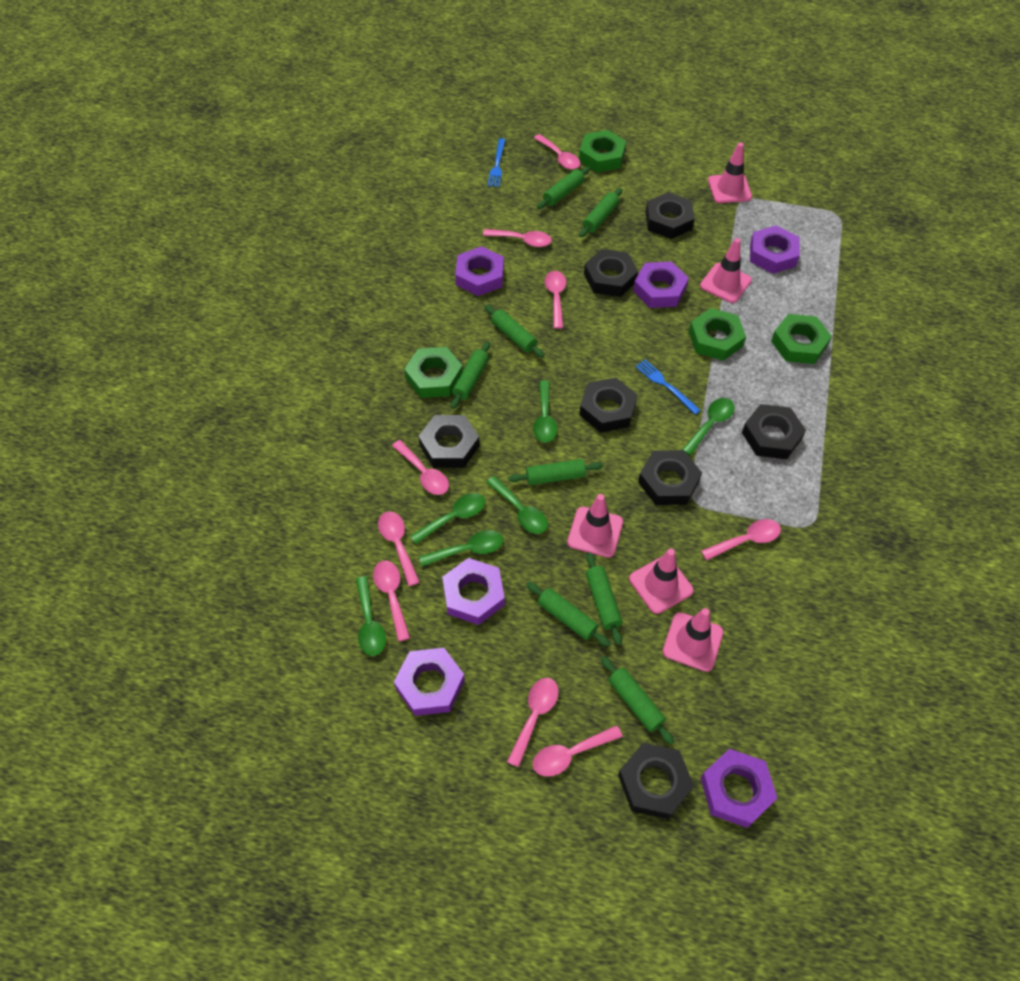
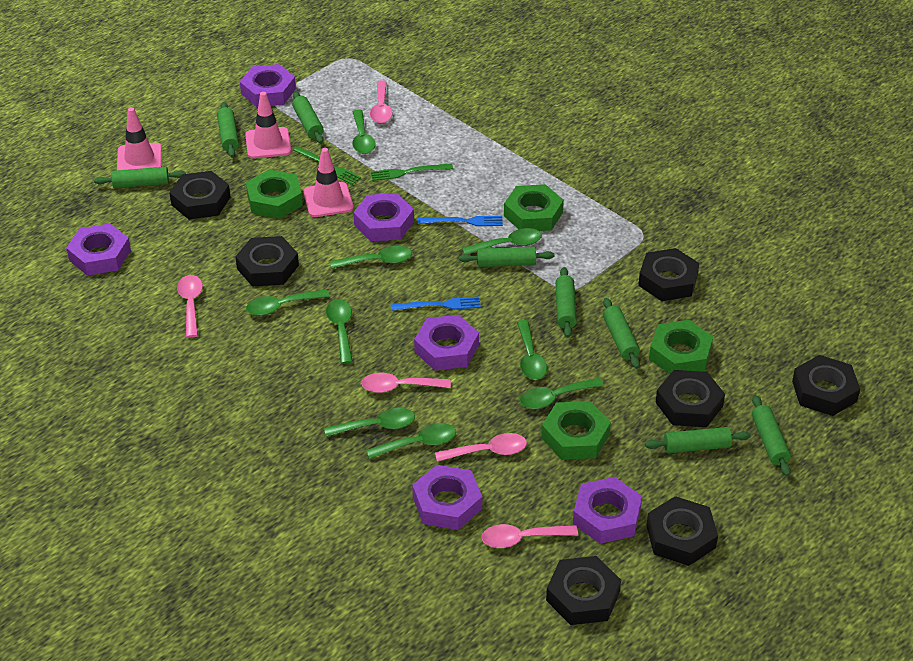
green fork: none = 0 -> [293,146,361,185] [371,163,453,181] = 2
green spoon: [356,576,386,656] [410,493,485,544] [419,530,503,566] [486,476,548,534] [533,380,557,443] [682,398,735,455] = 6 -> [246,289,330,316] [324,408,415,437] [326,299,353,364] [330,246,412,269] [352,110,376,154] [366,423,456,459] [462,228,542,255] [517,320,547,380] [520,378,604,409] = 9
pink spoon: [373,560,410,642] [378,511,420,586] [392,440,449,495] [483,229,552,247] [507,678,559,767] [533,725,623,777] [534,134,580,169] [545,271,566,329] [701,519,781,560] = 9 -> [177,275,203,338] [361,372,451,393] [370,81,393,124] [435,433,527,462] [482,524,578,548] = 5
pink traffic cone: [567,494,623,558] [629,548,694,614] [663,608,723,672] [700,238,752,303] [708,142,752,203] = 5 -> [117,107,162,170] [245,92,291,159] [303,148,354,217] = 3

